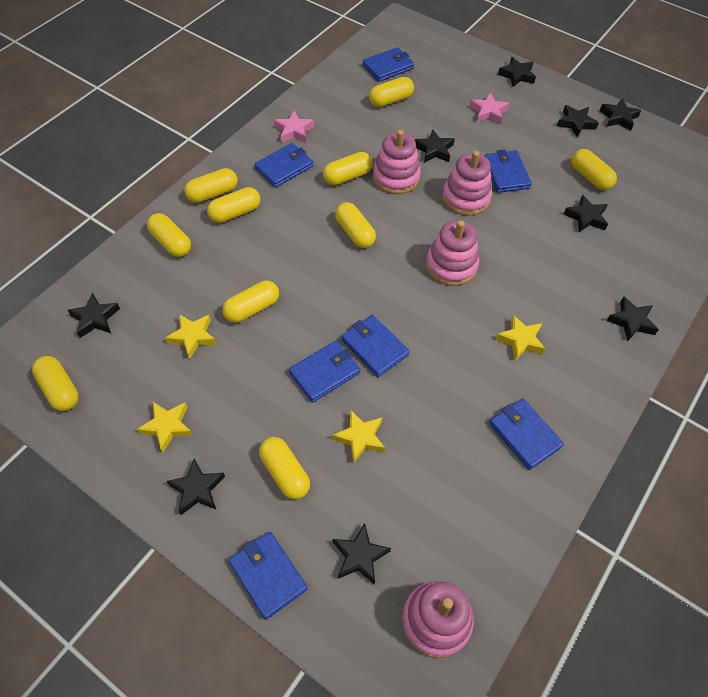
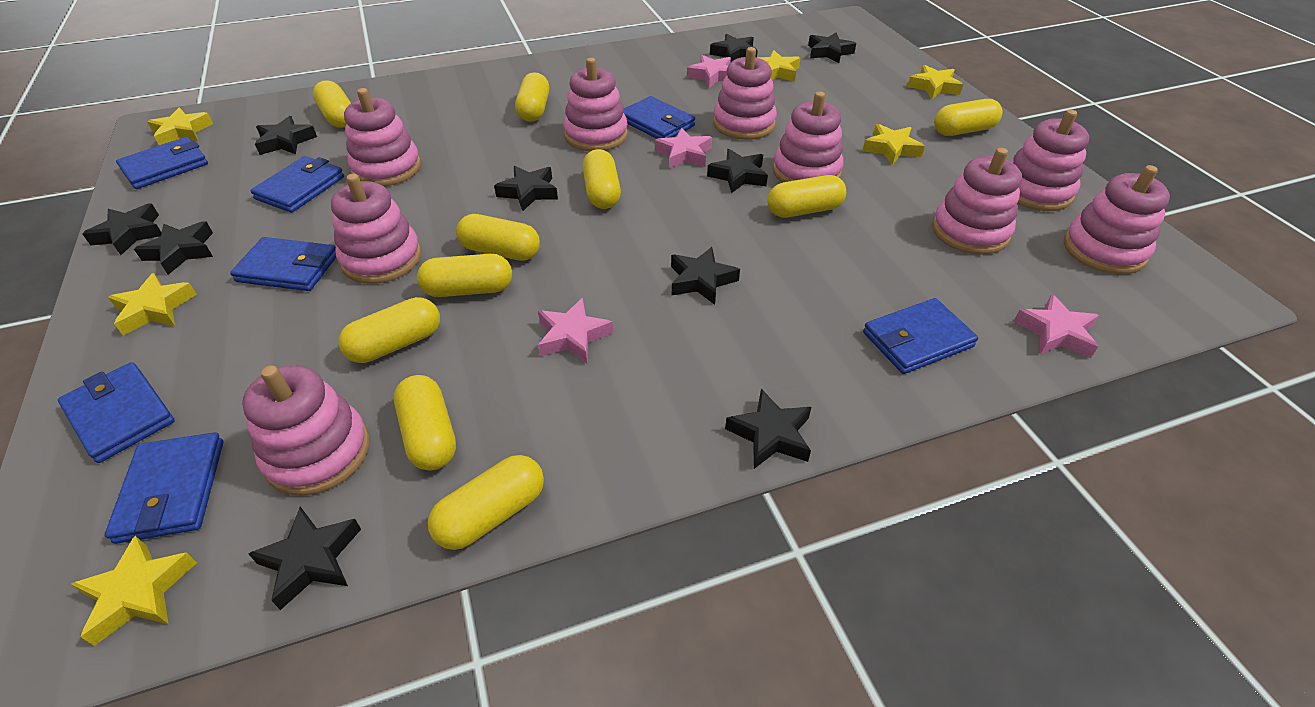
black star: [67,293,120,338] [167,459,225,515] [333,523,391,585] [415,130,455,163] [498,57,536,87] [557,105,599,138] [564,195,608,232] [600,98,642,131] [607,297,659,341] = 9 -> [82,204,161,255] [134,221,213,275] [248,506,361,610] [255,116,317,155] [494,166,558,211] [671,247,740,305] [707,149,768,193] [710,34,758,63] [725,389,812,469] [808,32,856,63] = 10
pink stacking toy: [373,130,421,194] [402,581,474,658] [426,220,479,286] [442,151,492,215] = 4 -> [242,365,370,496] [331,174,421,284] [344,88,421,186] [563,58,628,152] [713,47,777,140] [773,91,843,183] [932,148,1022,255] [1011,109,1089,211] [1064,165,1170,274] = 9
pink star: [274,111,314,143] [469,93,510,125] = 2 -> [538,298,613,363] [655,128,712,169] [687,55,731,88] [1014,294,1099,358] = 4
yellow star: [137,402,193,452] [165,314,217,360] [332,410,385,464] [495,315,545,360] = 4 -> [71,535,197,646] [108,273,197,335] [147,108,213,145] [755,50,800,82] [862,124,925,165] [907,65,963,99] = 6

